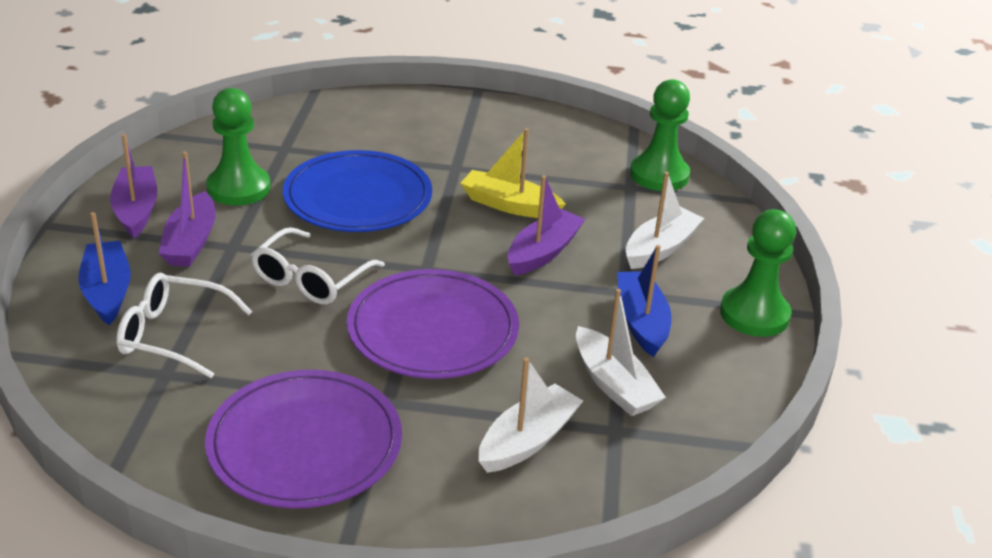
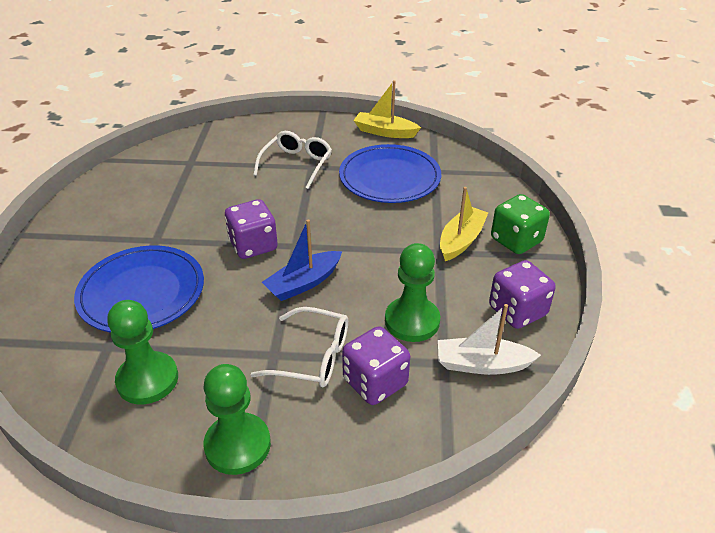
blue boat: [78,212,131,325] [617,245,672,357] = 2 -> [262,219,342,301] = 1
blue plate: [283,150,432,232] = 1 -> [74,245,204,333] [339,144,441,203] = 2
green dice: none = 0 -> [491,194,550,254] = 1
purple boat: [110,134,157,238] [159,152,215,267] [508,175,585,276] = 3 -> none = 0
purple dice: none = 0 -> [225,199,278,259] [342,326,410,405] [489,260,556,329] = 3
purple plate: [205,370,402,509] [347,269,519,379] = 2 -> none = 0
white boat: [479,358,583,473] [576,289,666,416] [626,172,704,269] = 3 -> [438,304,541,375] = 1
yellow boat: [460,128,566,218] = 1 -> [353,80,421,138] [440,187,488,261] = 2

